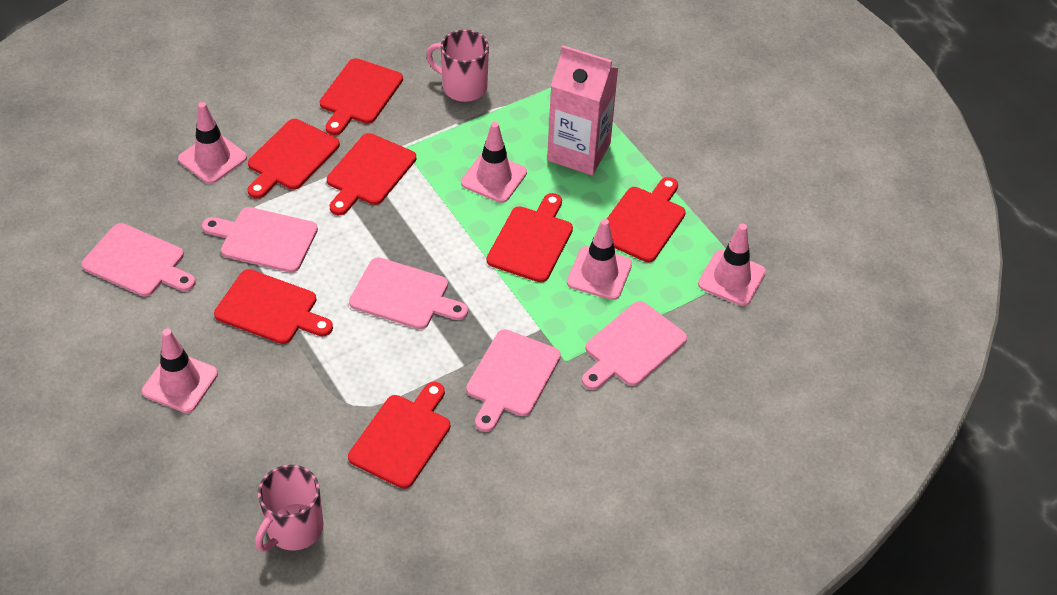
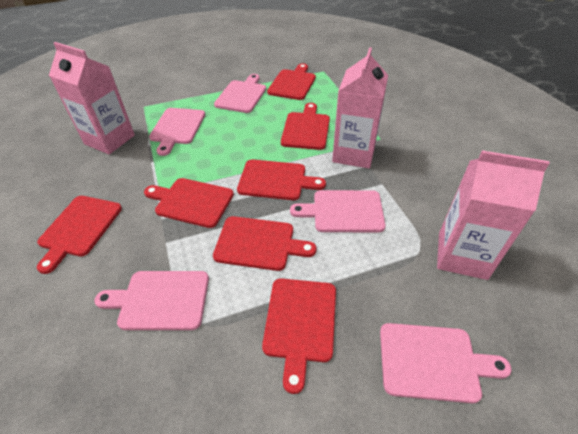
pink carton: [547,45,618,175] = 1 -> [49,42,135,154] [332,47,388,169] [437,151,550,280] = 3
pink mug: [255,465,324,551] [426,29,489,102] = 2 -> none = 0
pink traffic cone: [142,329,218,413] [178,102,247,184] [461,122,527,203] [567,219,632,300] [698,224,766,306] = 5 -> none = 0

